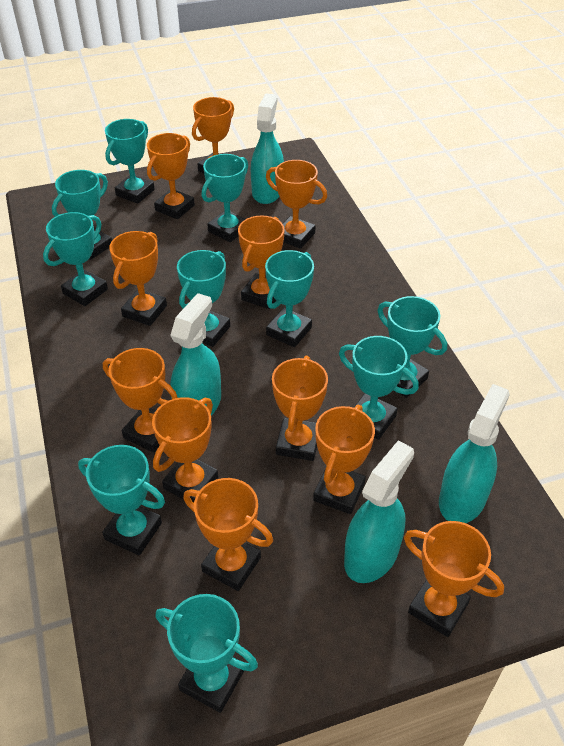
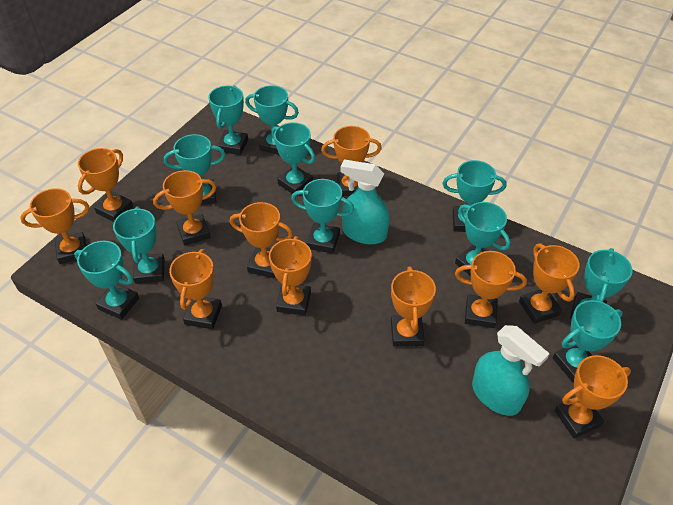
turquoise spray bottle: [170,293,221,415] [251,93,284,204] [344,440,414,583] [439,384,510,523] = 4 -> [340,160,390,244] [472,325,550,416] = 2
turquoise trophy: [43,212,108,306] [52,170,112,260] [78,445,165,556] [105,119,155,204] [156,594,258,713] [177,250,230,347] [202,154,248,242] [265,250,314,347] [339,336,419,440] [377,296,447,398] = 10 -> [74,241,139,320] [113,206,165,284] [164,134,225,205] [208,85,248,155] [245,85,299,155] [272,122,315,194] [291,179,354,254] [442,160,507,232] [455,202,511,276] [552,300,623,382] [570,248,632,320] = 11

